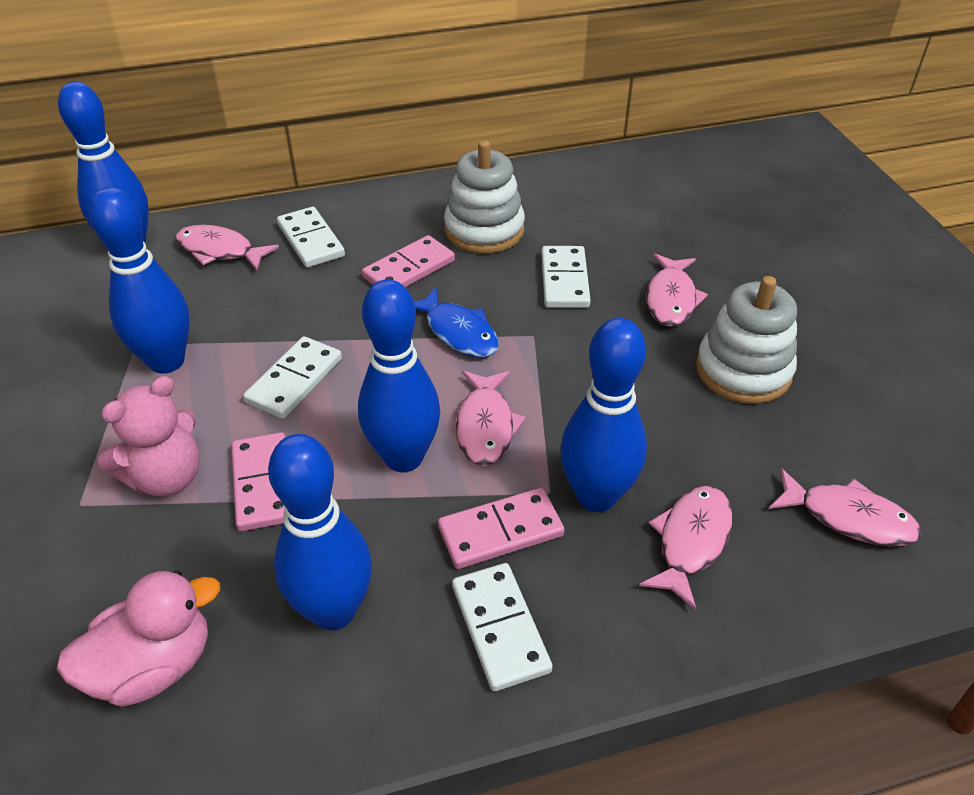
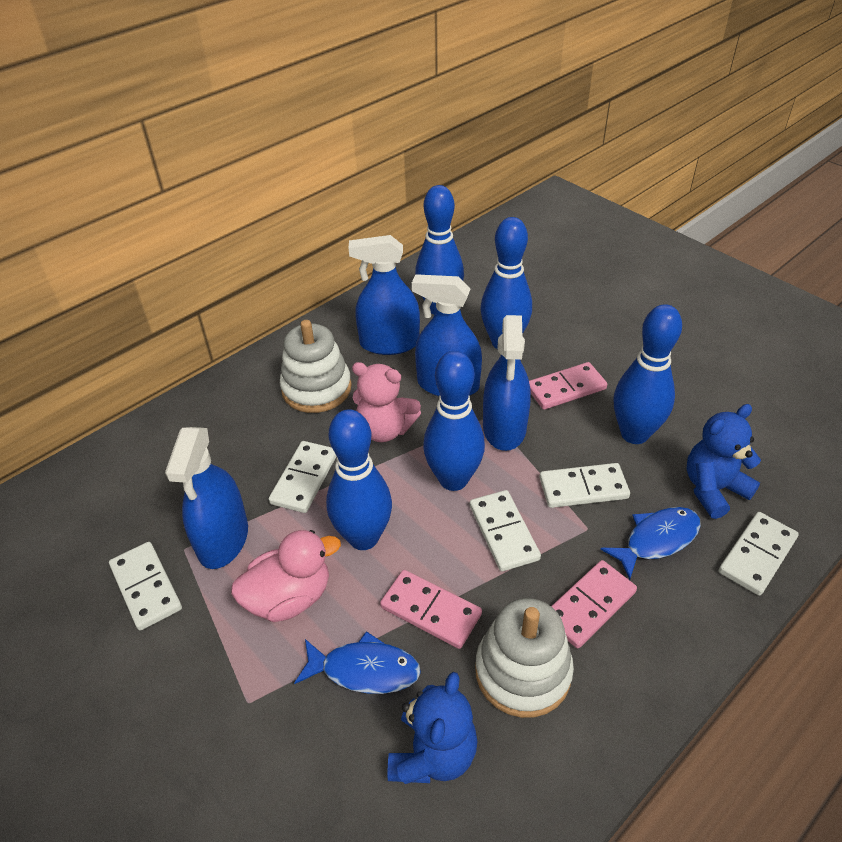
blue fish: [414,287,499,357] = 1 -> [294,631,421,694] [600,507,701,580] = 2
blue spray bottle: none = 0 -> [165,427,248,569] [349,235,420,355] [412,274,482,396] [483,315,531,451] = 4
blue teddy bear: none = 0 -> [387,672,477,784] [687,404,761,519] = 2
pink fish: [175,225,279,271] [456,371,526,466] [639,486,733,610] [646,254,708,327] [769,468,922,546] = 5 -> none = 0
white domino: [243,336,342,419] [277,207,345,268] [452,563,553,692] [541,246,591,308] = 4 -> [109,542,182,631] [269,441,337,513] [470,490,541,572] [539,463,630,508] [718,512,799,596] = 5

